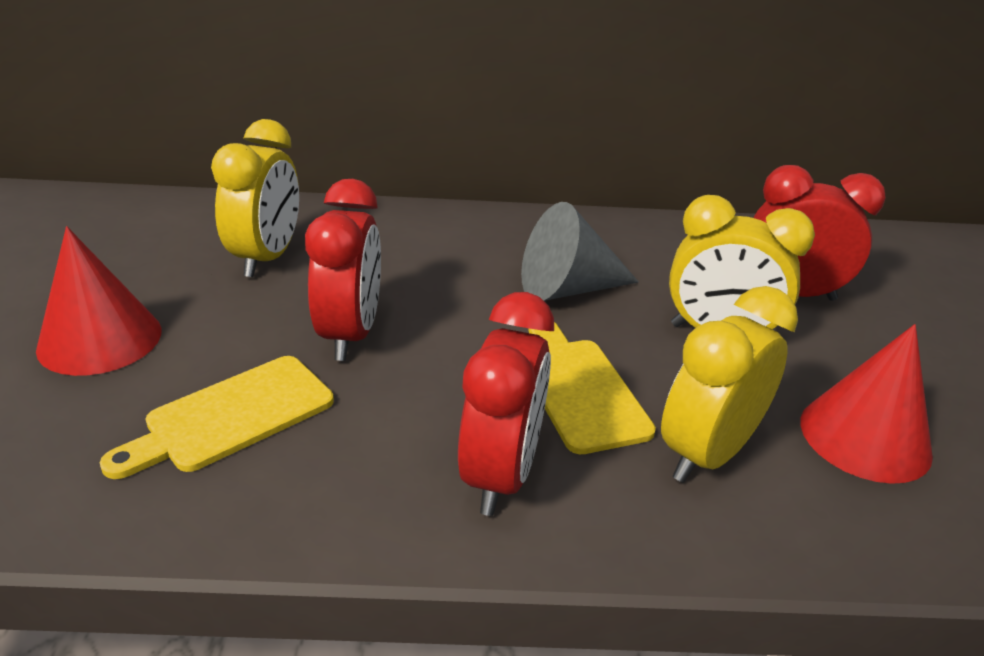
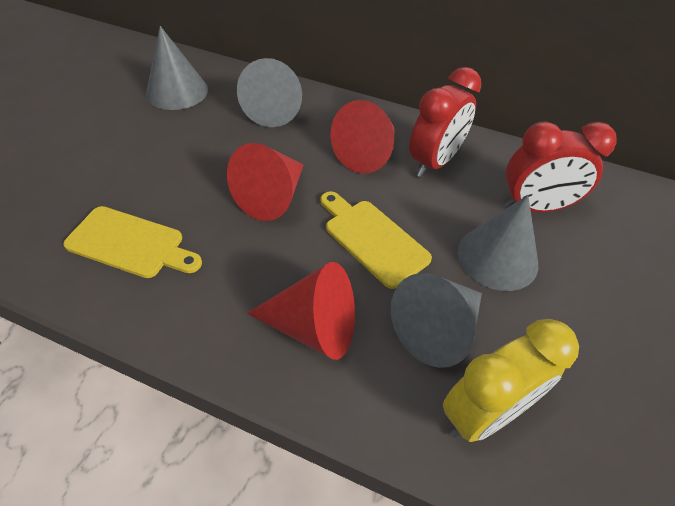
grey cone: [521,202,639,301] = 1 -> [146,26,208,110] [237,58,302,127] [391,273,482,368] [458,195,539,291] = 4
red clock: [305,179,381,361] [458,292,554,516] [753,165,886,301] = 3 -> [409,67,482,177] [504,122,617,212] = 2
red cone: [36,226,161,376] [800,324,933,484] = 2 -> [227,143,304,221] [247,262,355,360] [330,100,395,174] = 3
yellow clock: [211,119,299,277] [661,286,798,483] [669,195,815,329] = 3 -> [443,319,579,442] = 1

